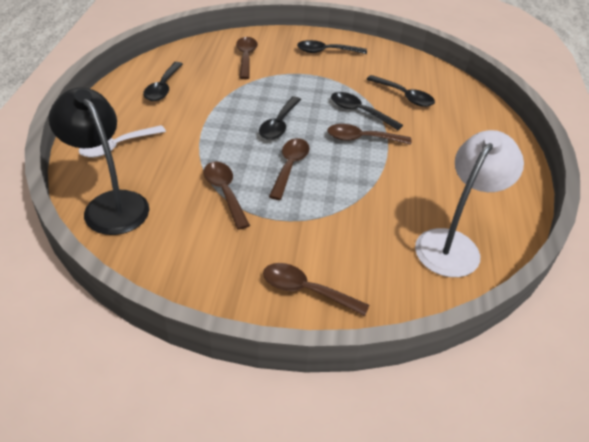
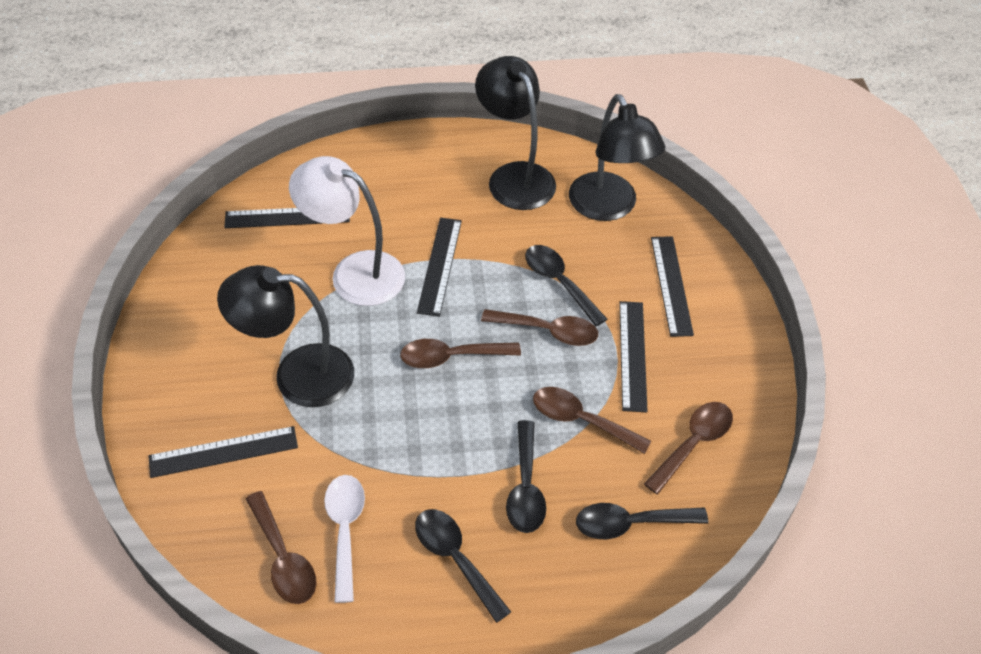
black lamp: [49,87,149,235] = 1 -> [217,265,354,407] [475,56,556,210] [569,94,666,221] = 3
black ruler: none = 0 -> [148,426,298,478] [224,208,350,228] [417,218,462,317] [619,301,648,412] [651,236,694,337] = 5
black spoon: [143,62,183,101] [259,96,301,140] [297,40,367,54] [331,92,403,130] [366,75,435,107] = 5 -> [415,509,511,623] [506,420,546,533] [525,245,607,327] [576,503,708,539] = 4

